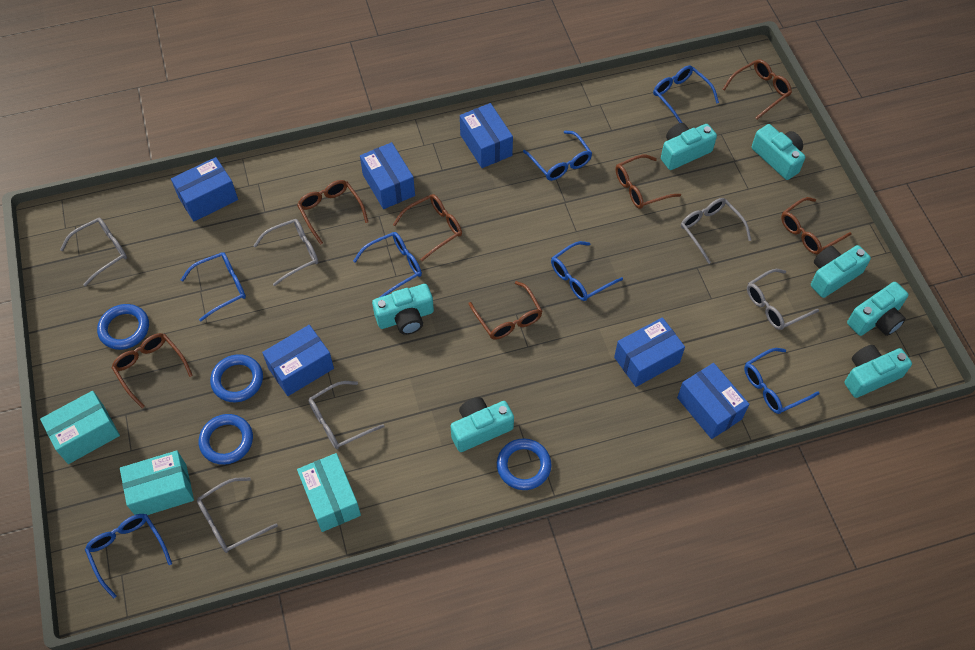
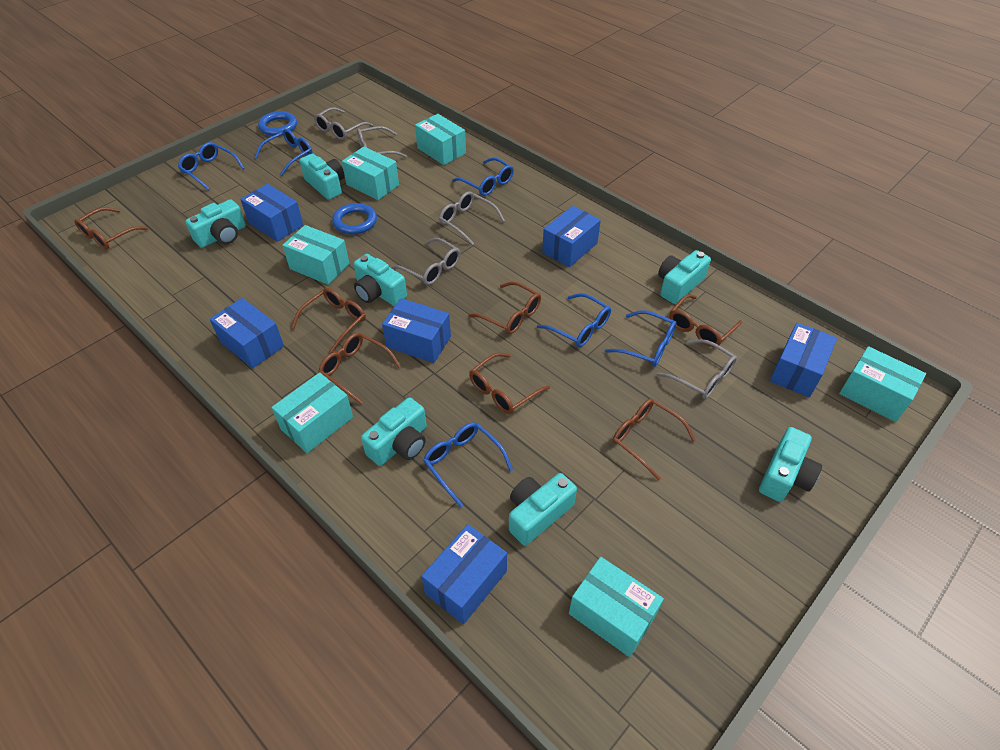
blue glasses: [85,514,172,598] [181,252,246,321] [353,232,422,298] [523,131,592,181] [551,241,623,301] [653,65,719,123] [744,348,819,414] = 7 -> [178,142,245,190] [254,129,313,175] [423,422,513,507] [452,157,514,196] [537,293,611,347] [605,310,677,367] = 6
blue ring: [97,304,149,350] [199,414,253,465] [210,354,263,402] [497,438,551,490] = 4 -> [258,111,297,136] [332,203,377,234] = 2
grey glasses: [60,218,127,286] [197,477,278,553] [253,219,318,286] [308,381,385,449] [681,198,751,264] [747,269,819,330] = 6 -> [314,107,373,140] [357,126,407,158] [392,238,460,285] [439,191,505,245] [657,339,737,399] = 5
turquoise box: [40,391,120,464] [120,450,194,515] [297,453,361,532] = 3 -> [271,372,353,453] [282,225,350,285] [342,147,399,200] [415,114,466,165] [569,557,664,657] [839,346,926,422] = 6

